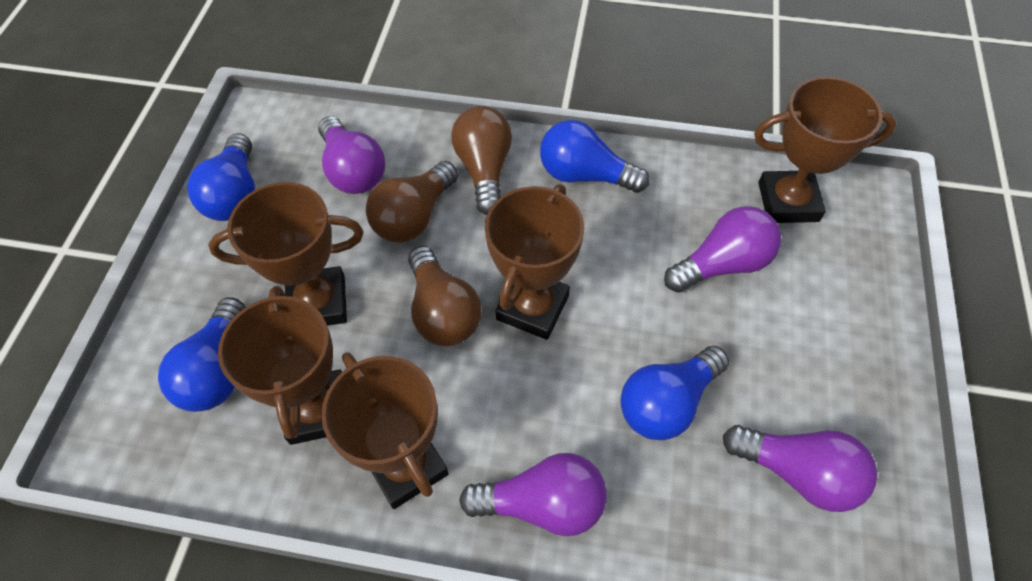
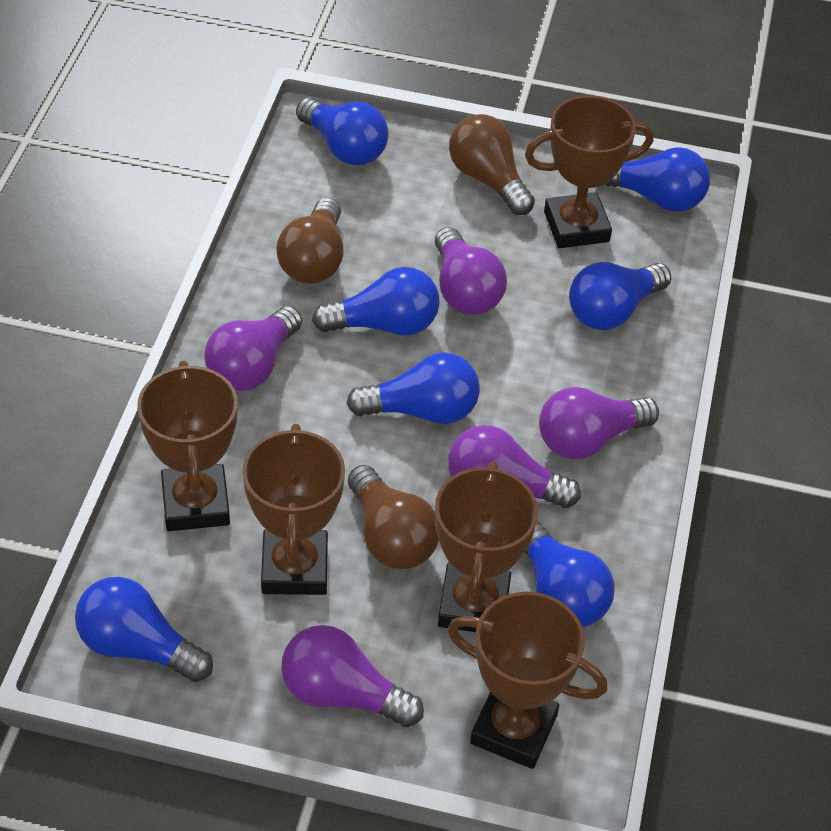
blue light bulb: [158,297,246,412] [187,133,255,221] [540,120,650,193] [621,346,729,440] = 4 -> [75,577,213,682] [296,98,389,165] [312,267,440,336] [346,352,480,424] [525,521,615,627] [569,262,671,330] [601,147,710,212] = 7
purple light bulb: [318,116,385,194] [459,453,607,536] [664,206,781,293] [723,425,878,512] = 4 -> [205,306,302,391] [281,625,424,727] [435,227,507,315] [448,425,581,508] [539,387,659,459] = 5

